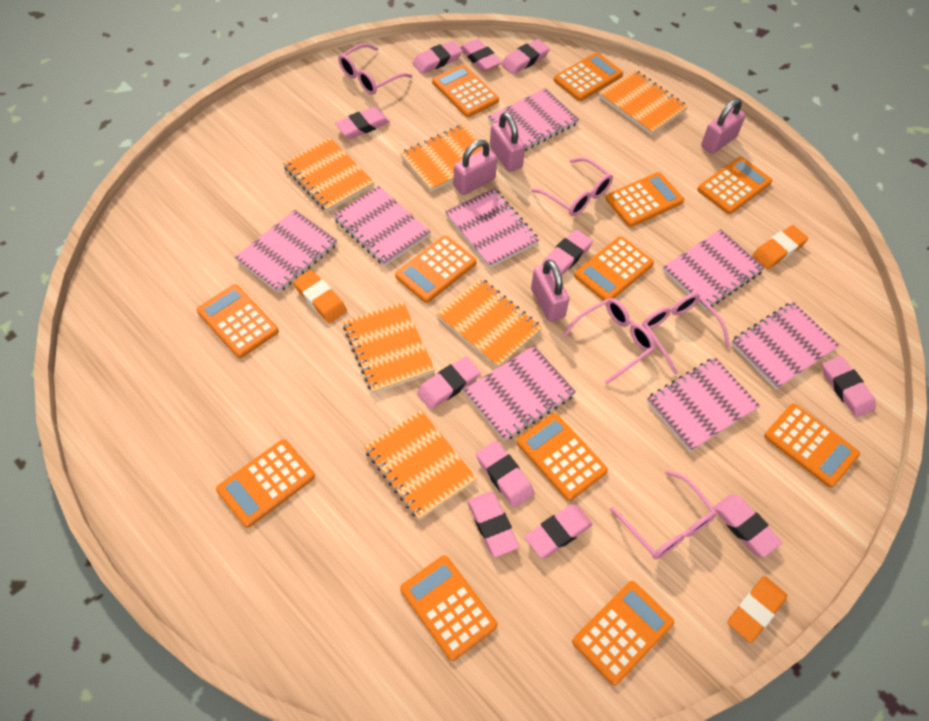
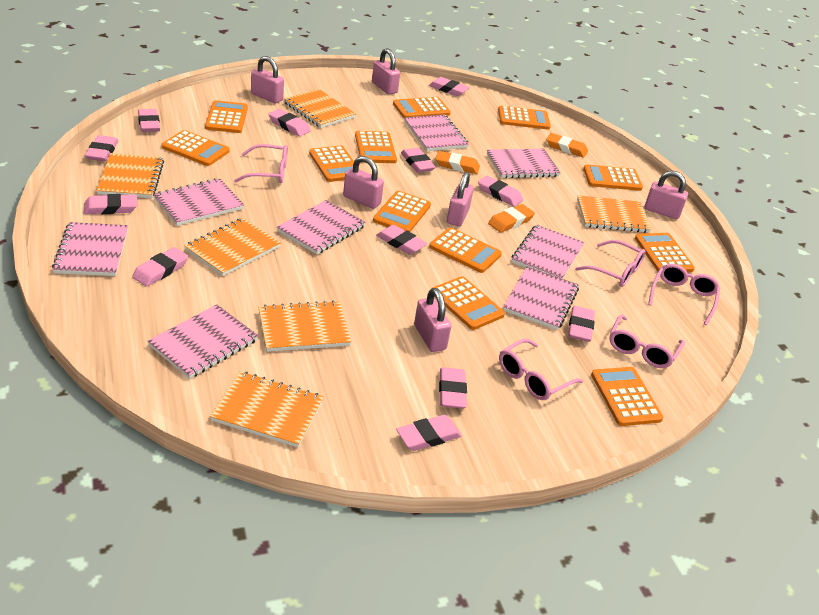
pink eraser: [335,107,390,139] [412,41,463,74] [417,356,481,409] [460,39,502,72] [467,492,519,557] [476,441,534,508] [502,39,550,74] [525,504,593,558] [541,229,593,276] [713,494,782,557] [822,356,876,418] = 11 -> [84,194,137,214] [85,135,119,161] [132,247,188,287] [138,109,160,132] [269,109,311,136] [376,225,427,255] [396,415,462,451] [401,148,436,173] [429,77,470,96] [439,367,467,409] [478,176,523,207] [568,306,595,342] = 12
pink padlock: [454,140,497,195] [490,112,525,172] [531,260,570,322] [701,98,745,154] = 4 -> [251,56,284,104] [343,156,384,209] [372,48,400,95] [414,288,451,352] [447,172,474,226] [645,171,688,219] = 6

